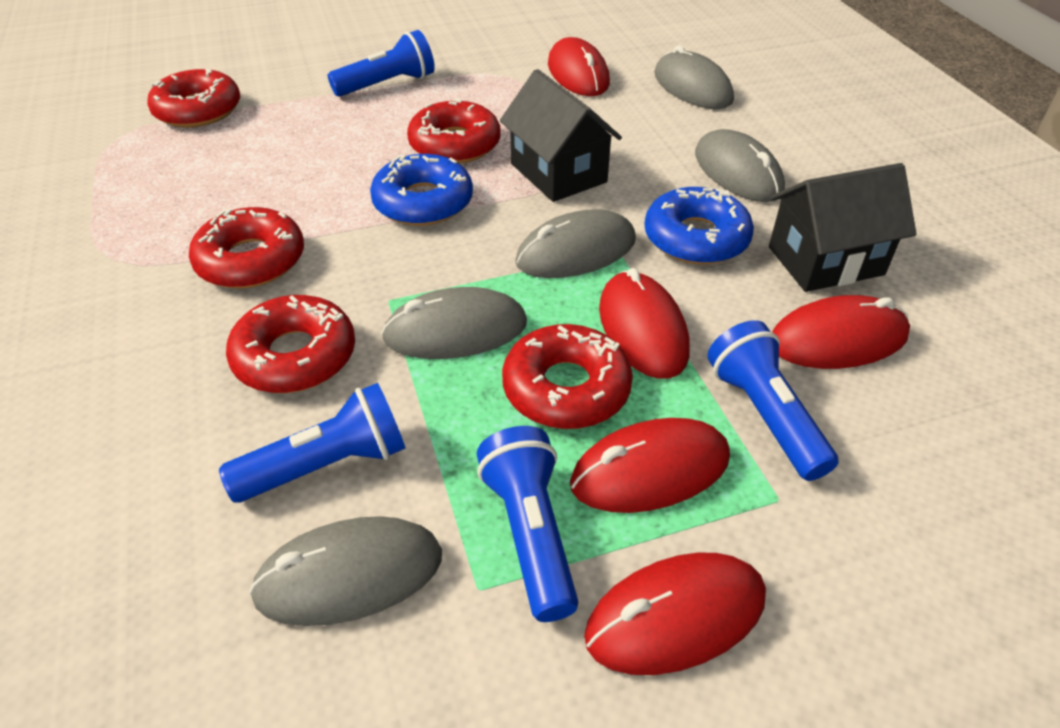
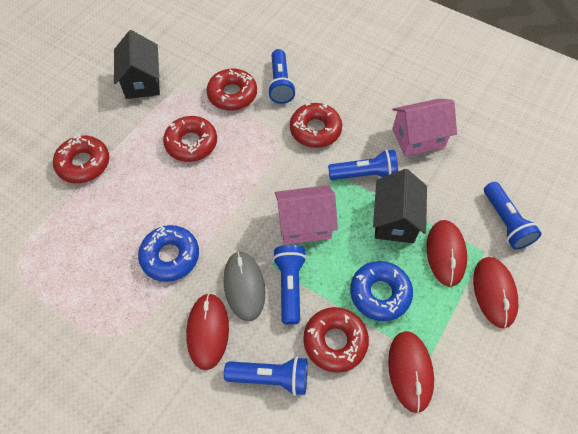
blue flashlight: [219,383,406,503] [327,30,435,97] [477,426,578,622] [707,320,839,481] = 4 -> [224,356,308,396] [268,49,296,104] [273,245,307,325] [328,150,398,180] [484,182,542,250] = 5
grey mouse: [249,516,442,626] [381,287,527,359] [515,209,636,278] [654,45,734,109] [695,129,785,202] = 5 -> [224,251,265,321] = 1
pink house: none = 0 -> [275,185,338,245] [392,99,457,157] = 2
red mouse: [548,37,610,96] [570,418,730,513] [584,553,766,675] [599,268,689,379] [772,295,910,369] = 5 -> [186,293,229,370] [388,331,434,413] [427,220,467,287] [473,257,518,328] = 4

